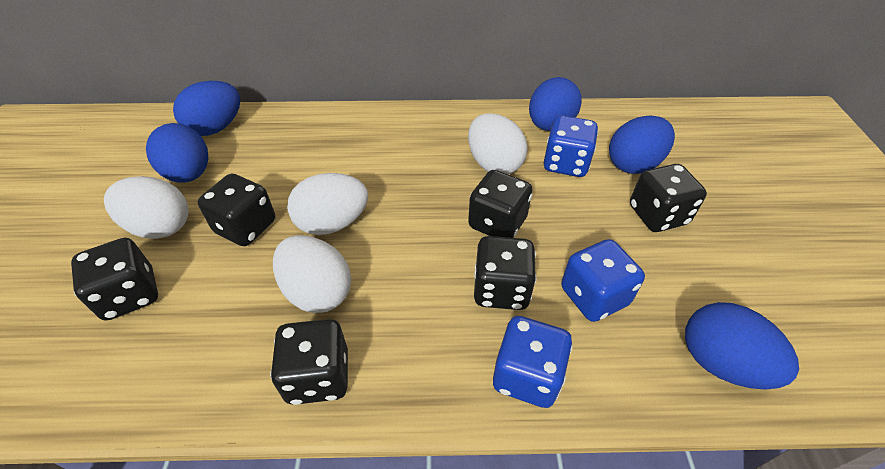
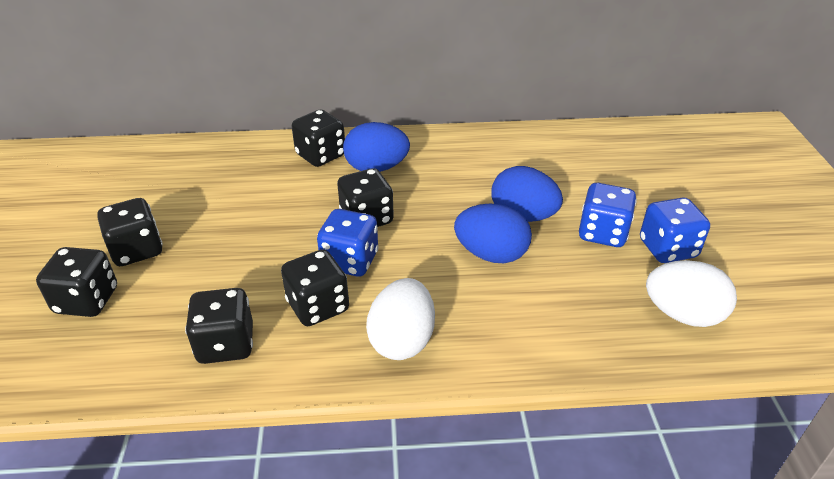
blue egg: [146,123,208,183] [173,81,240,136] [529,77,582,131] [609,115,675,174] [685,302,799,390] = 5 -> [343,122,410,172] [454,203,532,263] [491,166,563,222] = 3
white egg: [104,176,189,239] [273,235,351,313] [287,173,368,235] [468,113,528,174] = 4 -> [366,278,435,360] [646,260,737,327] = 2

